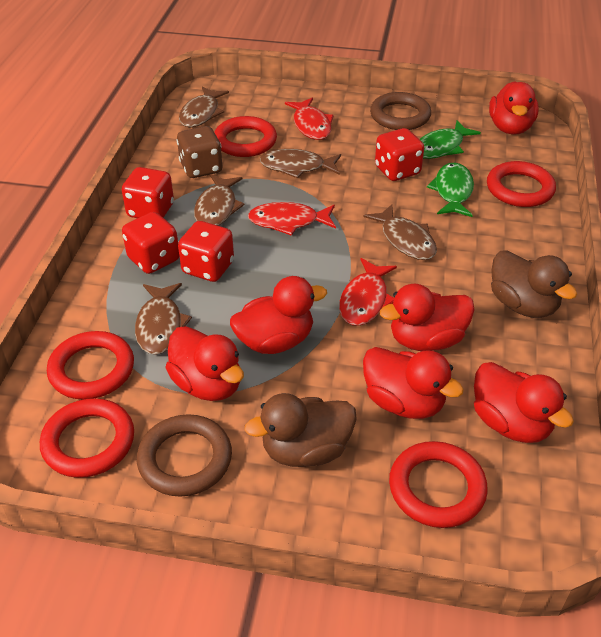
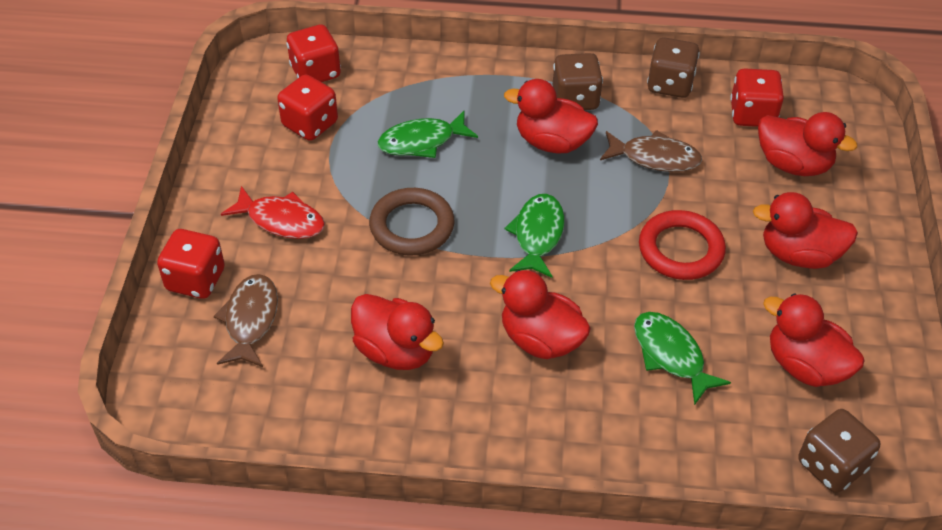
brown dice: [177,126,222,178] = 1 -> [553,53,603,110] [647,38,700,98] [798,409,881,493] = 3
brown duck: [245,393,357,467] [491,250,577,318] = 2 -> none = 0
brown fish: [135,283,192,355] [179,86,229,127] [194,174,245,226] [260,149,341,179] [364,204,437,260] = 5 -> [214,274,278,367] [600,130,702,172] = 2
brown ring: [137,414,232,497] [370,92,431,130] = 2 -> [369,188,455,255] = 1
green fish: [420,120,481,159] [427,163,474,217] = 2 -> [378,111,478,158] [505,194,565,278] [634,312,731,405] = 3
red fish: [248,202,336,236] [285,98,334,140] [339,258,397,326] = 3 -> [221,186,325,239] = 1
red ring: [40,398,134,478] [47,331,134,400] [214,116,277,157] [389,441,488,528] [487,161,556,207] = 5 -> [639,210,726,280] = 1

